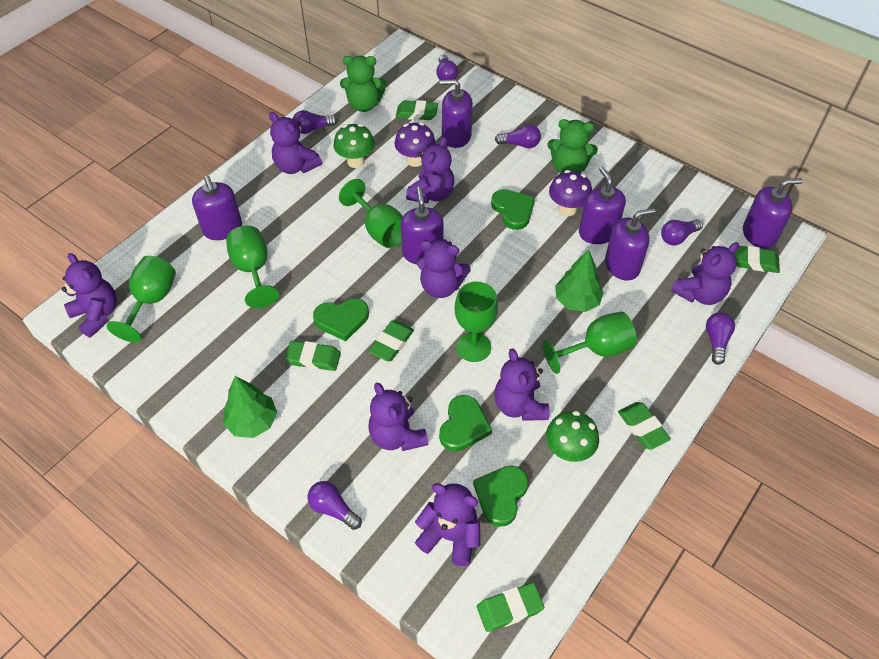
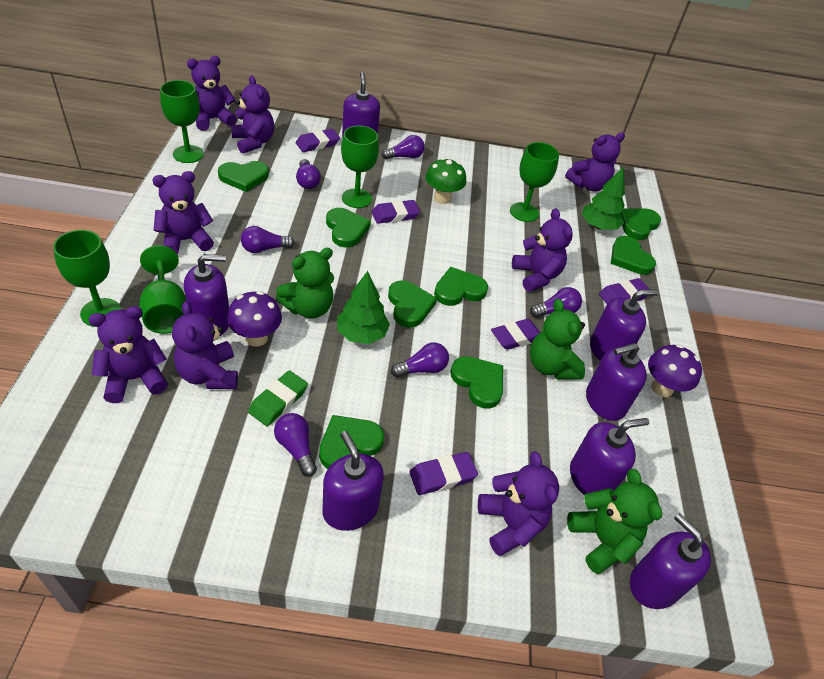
green eraser: [285,341,341,371] [368,321,414,361] [396,100,438,120] [477,583,544,632] [618,402,671,450] [734,246,780,273] = 6 -> [248,370,308,426] = 1
green heart: [313,298,369,342] [439,395,492,452] [473,466,529,527] [491,189,535,230] = 4 -> [218,161,269,192] [319,415,384,469] [326,208,371,247] [388,280,437,328] [434,267,488,306] [451,356,503,408] [611,236,656,275] [621,208,661,240] = 8
green mushroom: [334,124,375,168] [546,411,599,462] = 2 -> [425,158,466,204] = 1
green teddy bear: [340,56,387,112] [547,119,598,173] = 2 -> [276,248,334,319] [530,299,585,379] [567,469,662,574] = 3
purple eraser: none = 0 -> [296,129,340,152] [371,200,420,224] [410,452,478,495] [491,319,540,350] [599,278,650,304] = 5
purple soap dispenser: [192,176,242,240] [401,187,444,264] [440,79,473,148] [579,167,626,244] [605,208,656,281] [743,178,803,249] = 6 -> [184,254,229,336] [322,431,384,531] [342,72,380,139] [570,418,649,495] [586,343,647,421] [590,289,659,361] [630,513,711,609] = 7

